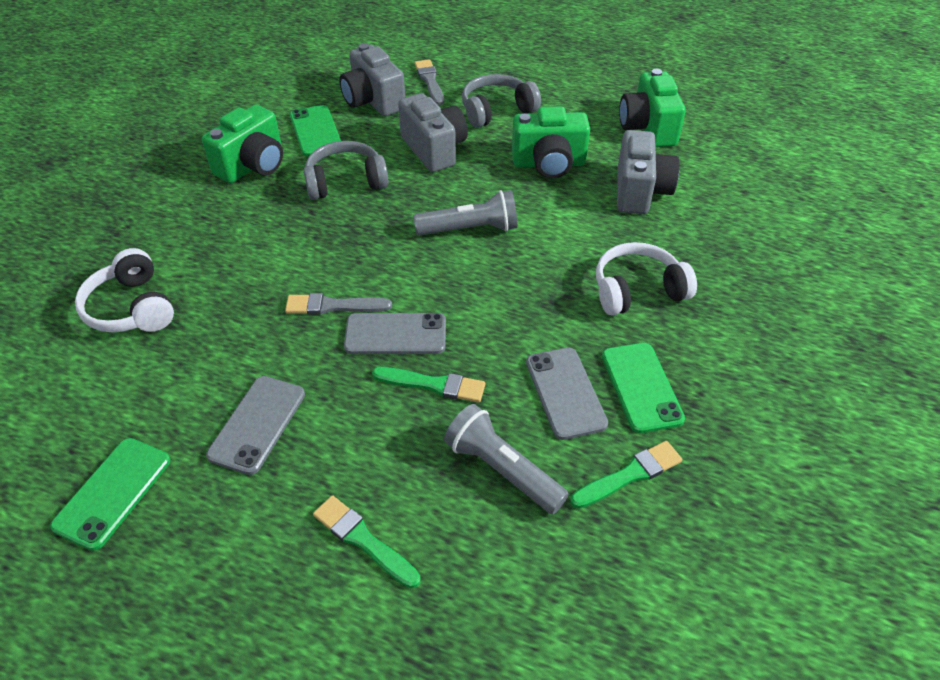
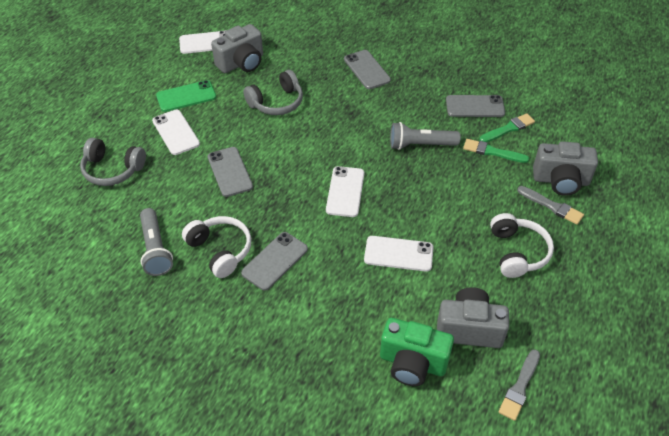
green brush: [313,495,420,588] [372,367,485,403] [570,441,682,509] = 3 -> [463,139,529,163] [479,113,535,142] = 2
green camera: [202,104,283,183] [512,106,590,178] [619,69,686,147] = 3 -> [380,318,454,386] = 1
green phone: [50,438,170,551] [290,105,341,157] [602,343,685,433] = 3 -> [156,80,216,112] = 1
grey phone: [206,376,305,475] [344,313,446,354] [526,348,608,440] = 3 -> [208,147,253,197] [241,232,308,291] [344,50,391,89] [446,95,505,117] = 4
white phone: none = 0 -> [152,110,200,155] [179,30,226,54] [326,166,364,217] [364,236,434,272] = 4

